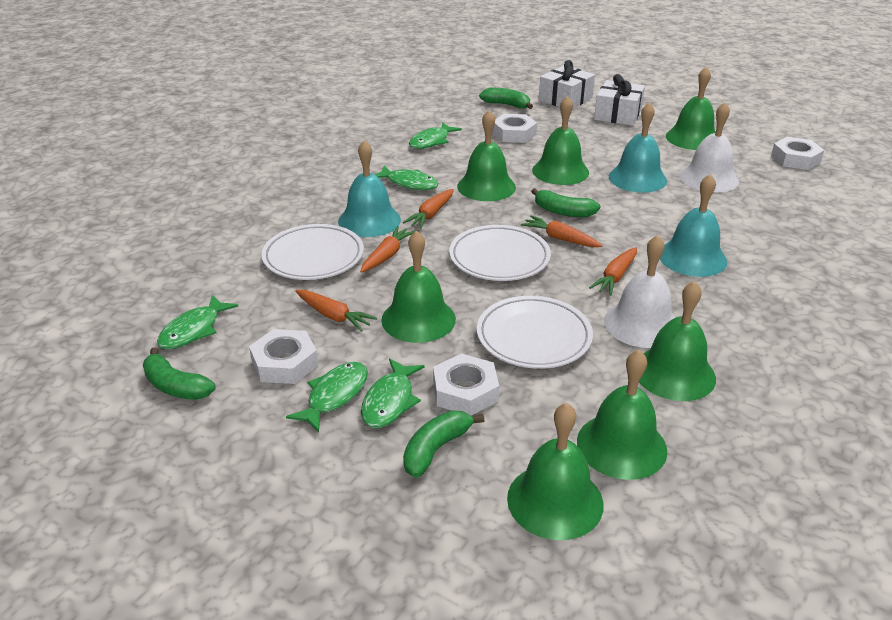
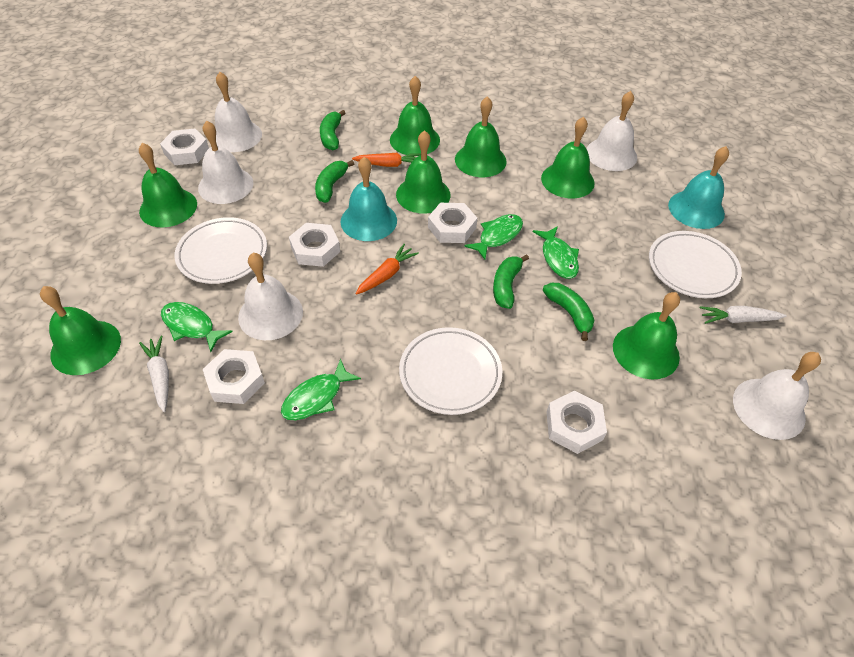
green fish: [157,295,238,349] [286,362,368,432] [361,358,425,428] [375,166,439,190] [409,122,462,149] = 5 -> [161,302,233,352] [281,358,361,420] [464,214,523,260] [533,226,579,279] = 4
orange carrot: [295,290,377,332] [360,226,415,273] [403,189,454,228] [521,215,603,247] [589,247,637,295] = 5 -> [352,153,421,167] [355,244,419,295] = 2
turquoise bell: [338,140,401,237] [609,102,667,193] [660,174,727,277] = 3 -> [340,157,397,241] [668,146,729,229] = 2
white bell: [604,235,675,348] [680,102,739,192] = 2 -> [198,120,254,204] [215,72,262,152] [238,253,303,340] [586,91,637,171] [733,352,821,440] = 5
white carrot: none = 0 -> [139,336,169,412] [700,306,787,324] = 2
white gift: [539,60,595,108] [594,74,645,126] = 2 -> none = 0
white nut: [249,329,318,384] [433,353,499,416] [492,114,537,143] [771,137,824,170] = 4 -> [160,129,209,165] [203,349,265,404] [289,223,340,267] [428,203,477,243] [547,391,607,454] = 5

